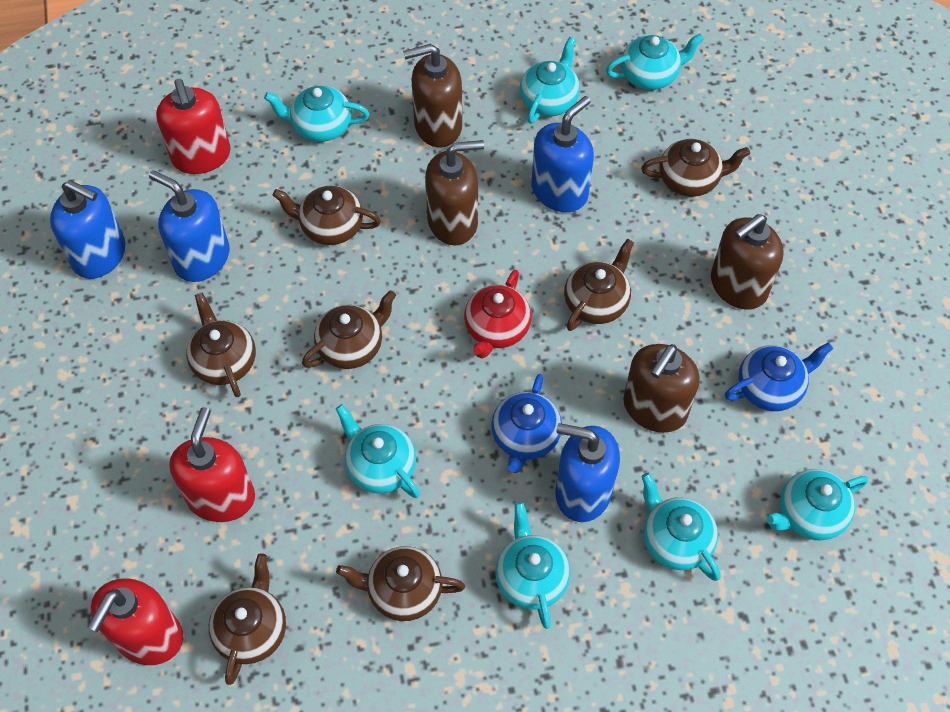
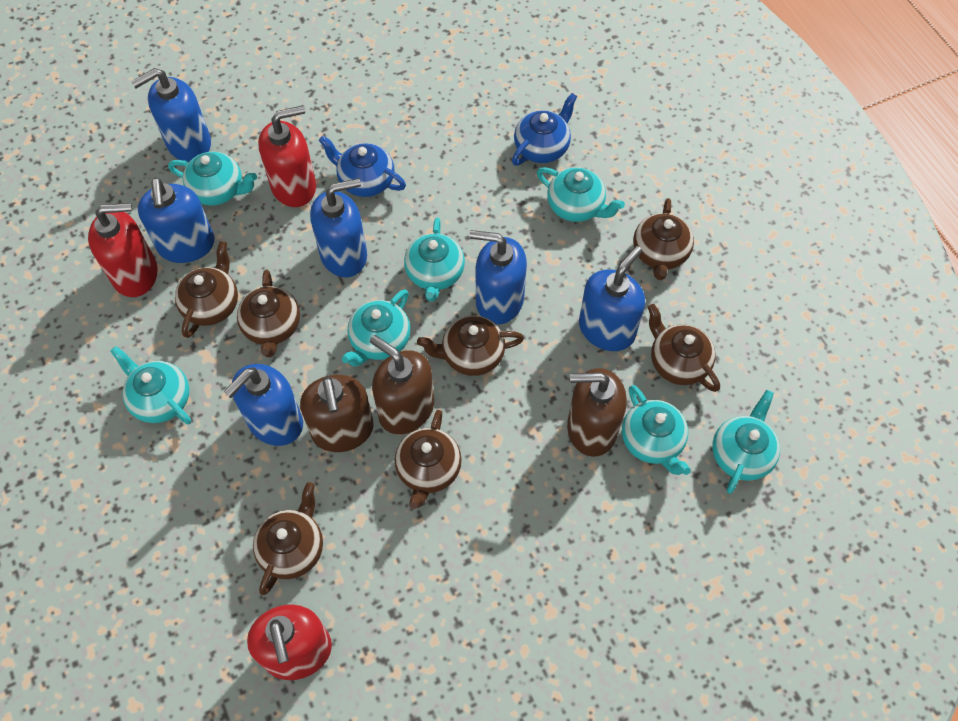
blue soap dispenser: [50,180,126,279] [149,170,230,282] [532,96,594,212] [556,423,620,522] = 4 -> [131,68,211,162] [138,178,214,263] [224,364,303,446] [310,178,367,277] [470,230,527,325] [579,246,645,351] = 6
brown soap dispenser: [403,44,462,148] [425,140,484,245] [623,344,700,433] [711,214,784,310] = 4 -> [300,375,374,452] [370,335,434,434] [567,368,627,457] = 3
red teapot: [464,270,532,358] = 1 -> none = 0

